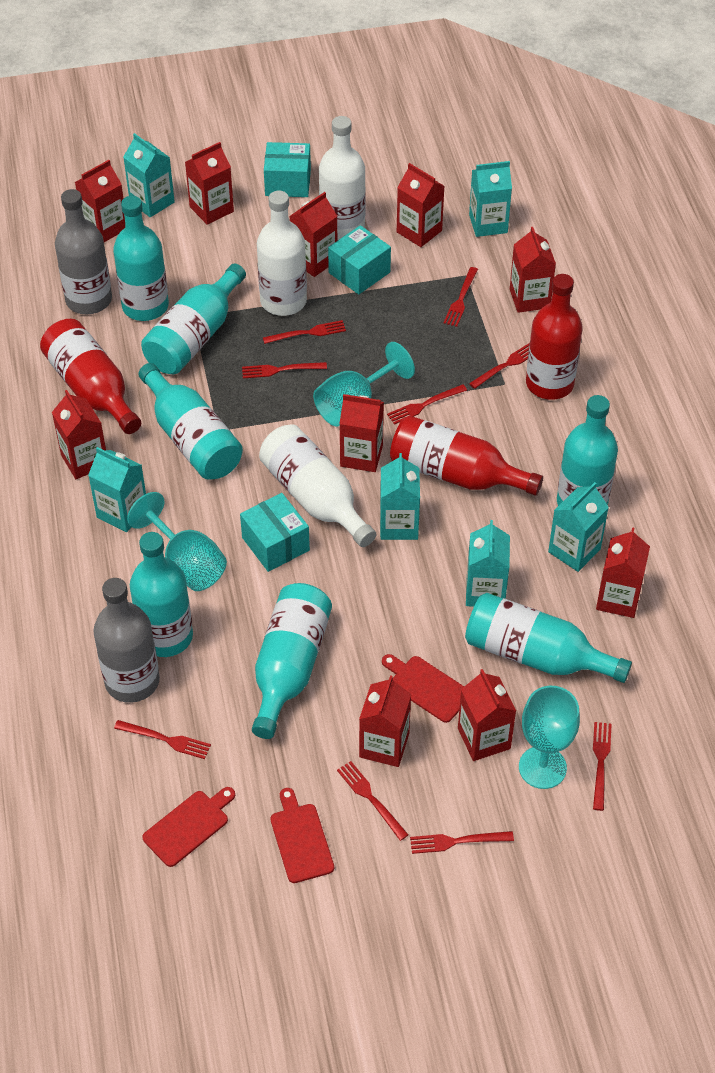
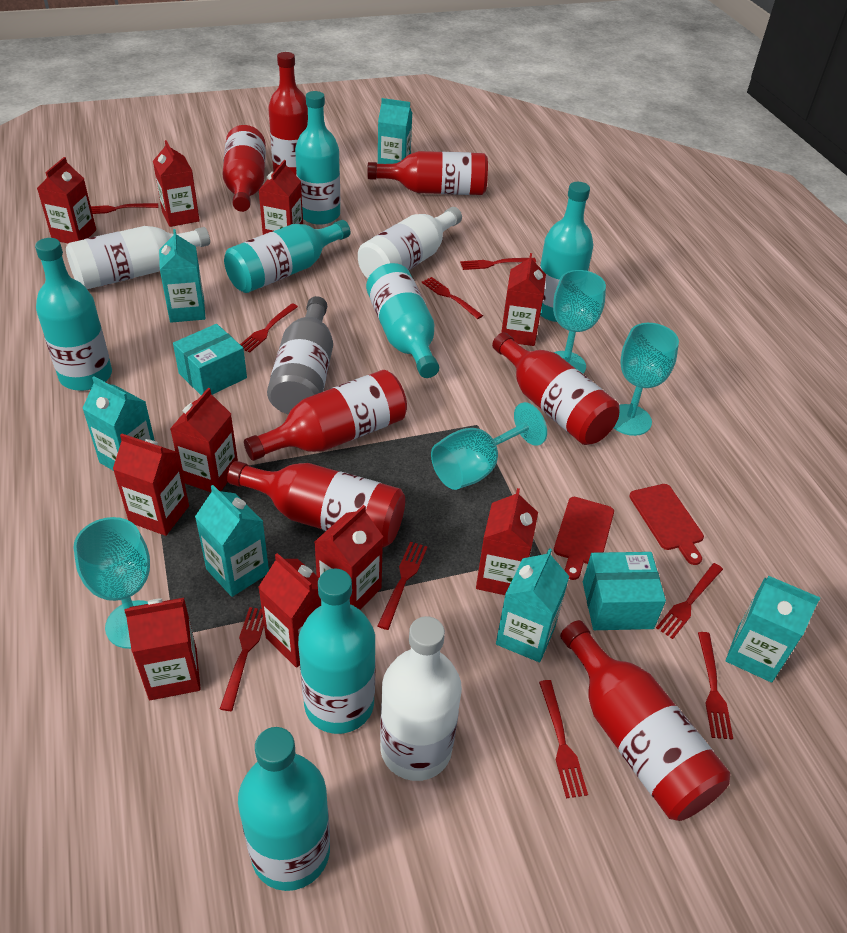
grey bottle: [55,189,112,314] [93,578,160,703] = 2 -> [267,296,333,414] = 1
red bottle: [40,319,141,434] [390,415,543,496] [526,274,583,400] = 3 -> [222,125,266,212] [227,461,405,547] [244,370,407,461] [268,52,308,175] [368,151,488,195] [492,332,620,445] [560,620,730,821] = 7
red cutting board: [142,787,235,867] [271,788,334,883] [382,654,464,723] = 3 -> [554,497,614,580] [629,484,704,565] = 2
turquoise box: [240,493,310,572] [264,142,311,197] [328,225,391,294] = 3 -> [173,324,247,395] [583,552,666,630] = 2
turquoise goblet: [127,492,227,591] [313,342,415,426] [519,686,580,789] = 3 -> [73,517,150,649] [431,402,547,490] [553,270,606,374] [614,323,679,436] = 4

